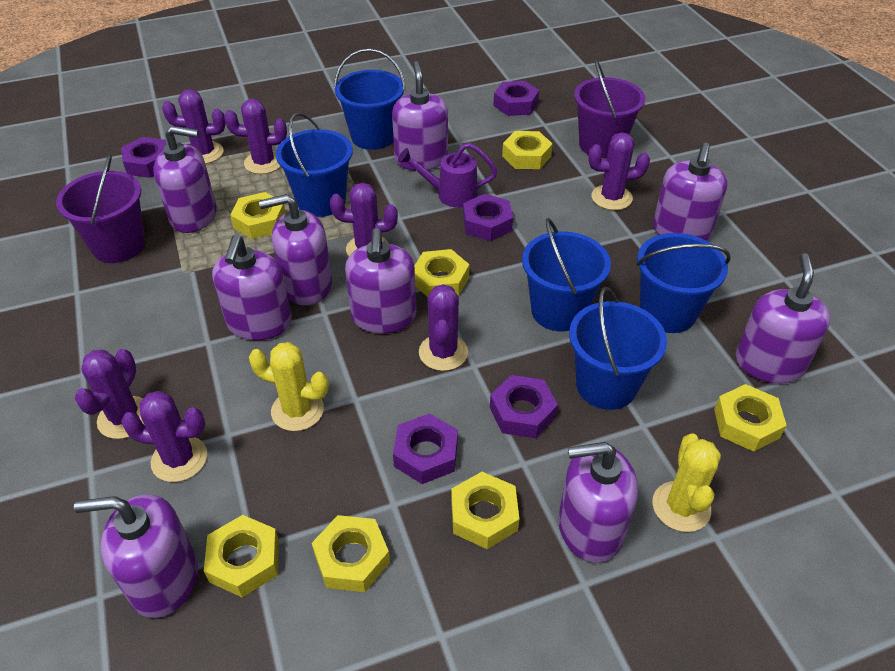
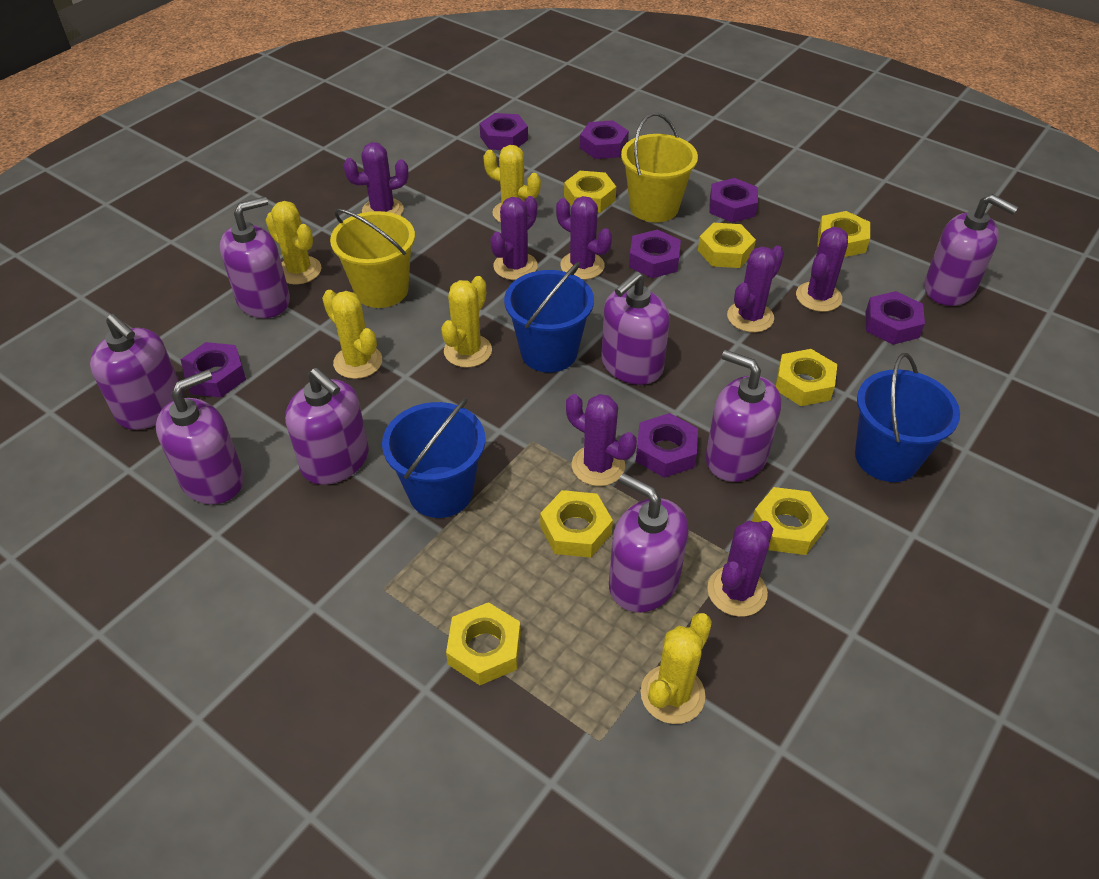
blue bucket: [276,112,353,217] [334,49,406,150] [522,218,611,331] [569,287,667,410] [636,233,731,333] = 5 -> [382,398,485,518] [504,262,594,373] [855,353,960,482] = 3
purple bucket: [56,154,145,263] [574,60,645,158] = 2 -> none = 0
purple nut: [121,137,167,178] [393,413,458,484] [463,194,513,241] [490,375,558,438] [493,81,539,116] = 5 -> [181,342,246,397] [479,113,528,150] [580,120,629,159] [629,229,681,278] [636,413,698,478] [709,178,758,223] [866,291,925,345] = 7
purple soap dispenser: [74,494,198,618] [153,126,217,233] [212,235,292,340] [259,194,332,306] [345,228,416,334] [392,61,448,171] [558,442,638,563] [653,143,727,241] [736,253,831,384] = 9 -> [90,314,183,430] [156,370,244,504] [220,197,290,318] [285,368,369,485] [601,271,670,385] [609,473,689,612] [706,350,781,482] [924,194,1018,306] = 8
purple watering can: [398,143,497,208] = 1 -> none = 0
yellow bucket: none = 0 -> [330,209,415,308] [621,113,698,222] = 2
yellow cactus: [249,342,329,431] [652,434,721,532] = 2 -> [266,201,321,285] [322,290,382,379] [441,276,492,368] [483,145,541,223] [641,613,712,724] = 5

